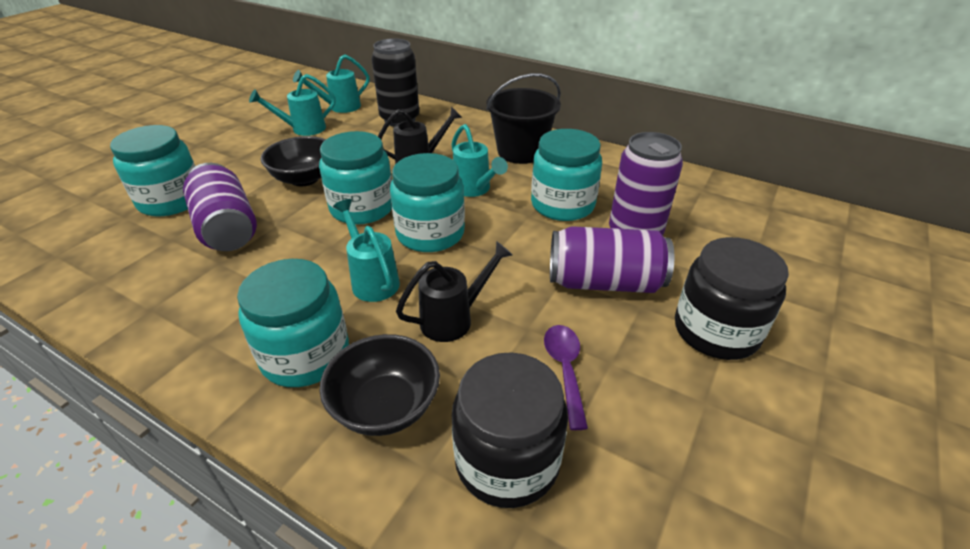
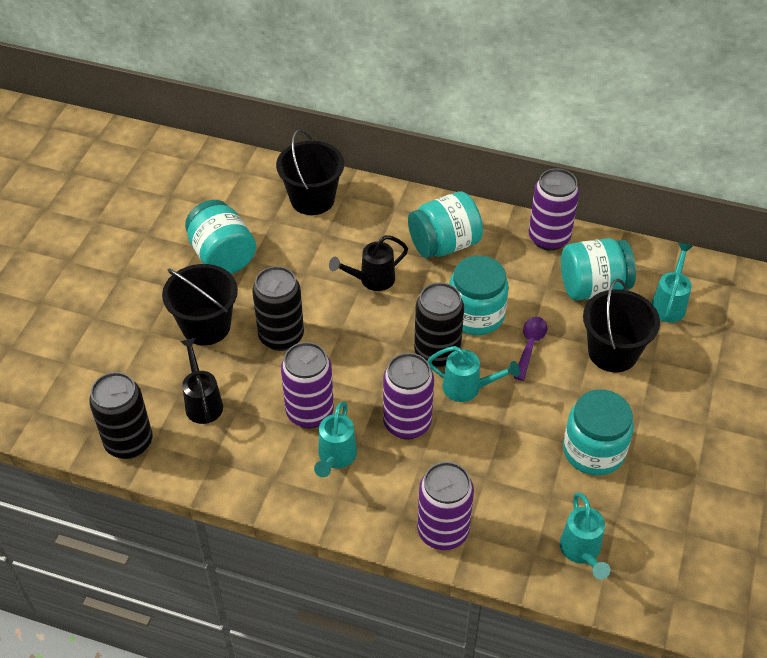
black bowl: [261,136,326,186] [319,334,440,436] = 2 -> none = 0
black bucket: [486,73,561,164] = 1 -> [162,264,238,345] [276,129,344,215] [583,279,660,372] = 3
black can: [371,38,419,127] = 1 -> [89,372,152,459] [252,266,304,351] [414,282,464,368] = 3
black jar: [452,352,568,508] [675,237,789,360] = 2 -> none = 0
purple can: [183,163,257,251] [550,226,674,293] [609,132,683,235] = 3 -> [281,342,334,428] [383,353,434,439] [417,462,474,550] [529,168,579,251] = 4

